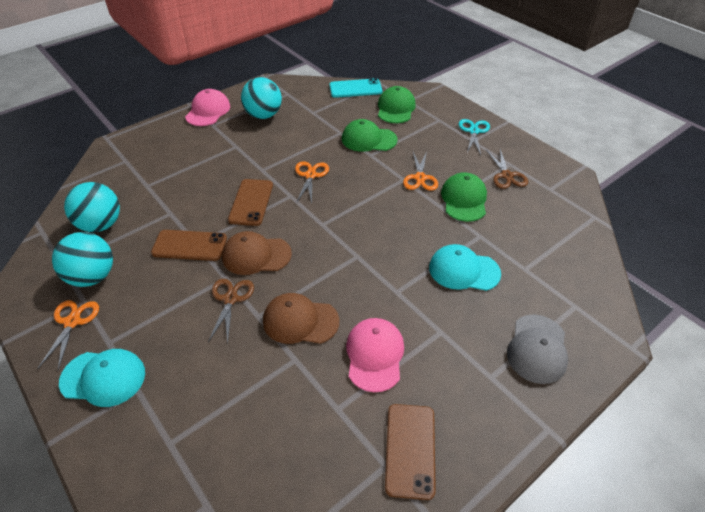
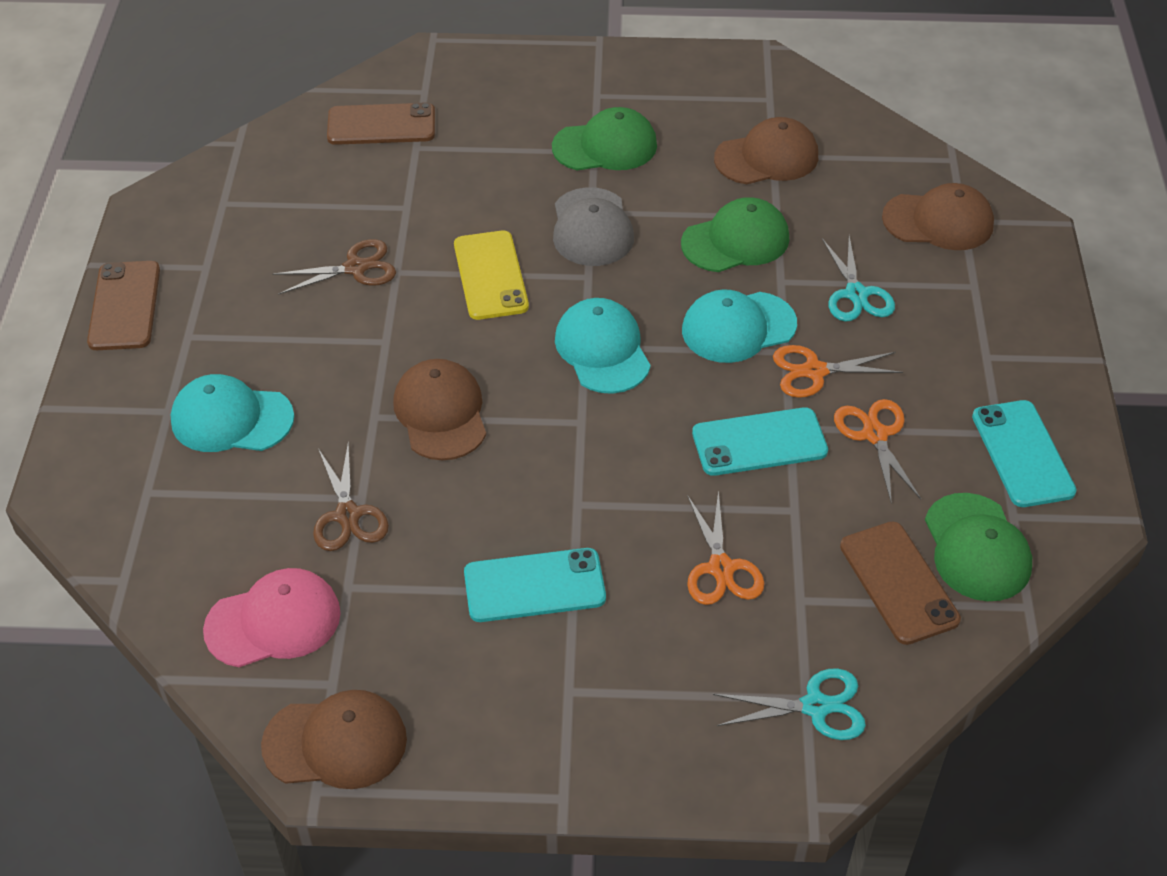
brown cap: [222,231,292,275] [263,293,339,344] = 2 -> [261,690,407,789] [393,359,486,460] [714,117,818,184] [882,183,994,250] = 4
pink cap: [185,89,230,126] [346,318,404,392] = 2 -> [203,568,341,667] = 1
turquoise ball: [52,232,113,287] [64,182,120,232] [241,77,282,119] = 3 -> none = 0
turquoise cap: [59,349,145,407] [429,244,501,291] = 2 -> [171,374,294,452] [555,298,651,394] [682,289,797,363] = 3
turquoise phone: [329,78,383,98] = 1 -> [464,548,606,622] [692,407,828,476] [972,400,1077,507] = 3
turquoise scissors: [459,119,490,155] = 1 -> [713,668,866,740] [822,236,895,322] = 2
yellow phone: none = 0 -> [454,231,529,320] = 1

